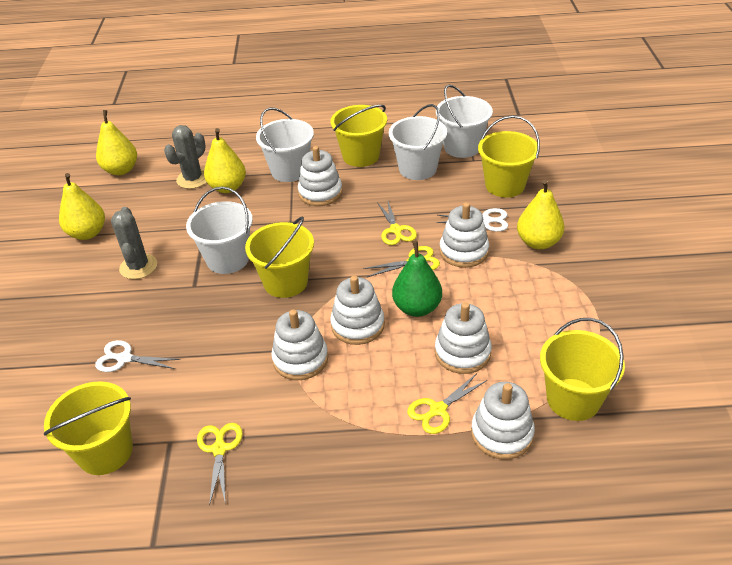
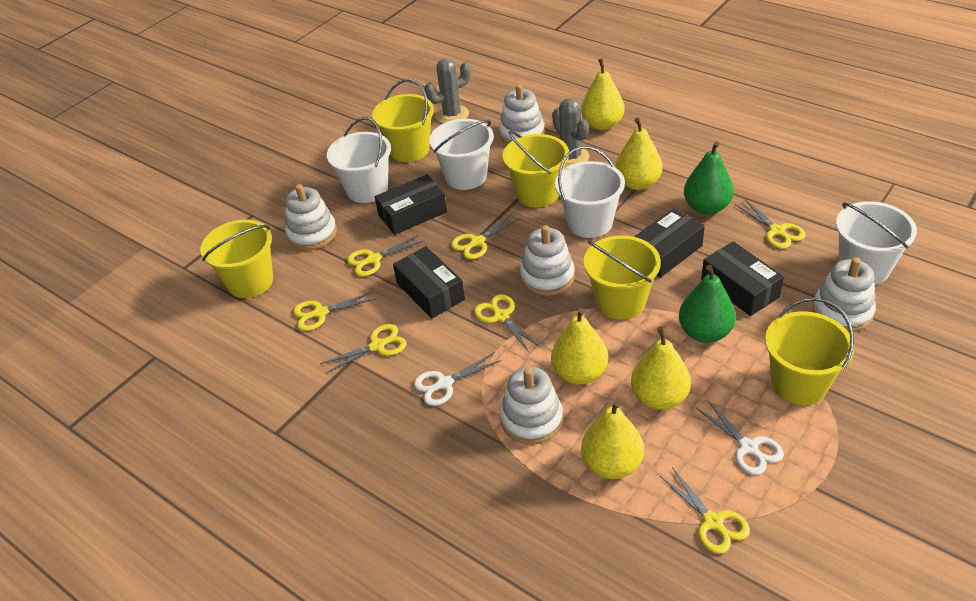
black box: none = 0 -> [375,174,447,235] [393,246,465,318] [634,208,705,278] [701,242,784,316] = 4
green pear: [392,241,442,317] = 1 -> [679,265,736,343] [684,141,734,215] = 2
white stacking toy: [271,309,328,380] [298,146,343,206] [330,276,385,345] [435,302,492,374] [439,202,489,268] [471,382,535,459] = 6 -> [285,184,337,250] [499,84,545,144] [500,367,563,445] [520,225,575,296] [813,257,876,332] = 5
yellow pear: [59,173,105,240] [96,110,137,175] [204,128,246,193] [517,180,565,249] = 4 -> [551,308,608,385] [581,59,625,130] [581,400,644,479] [615,117,662,190] [631,326,691,410] = 5
yellow scissors: [197,423,243,506] [364,246,440,277] [377,202,417,245] [407,373,487,434] = 4 -> [293,291,376,331] [320,324,407,374] [347,235,423,276] [451,213,521,259] [474,294,540,352] [660,467,750,554] [735,199,806,249] = 7

